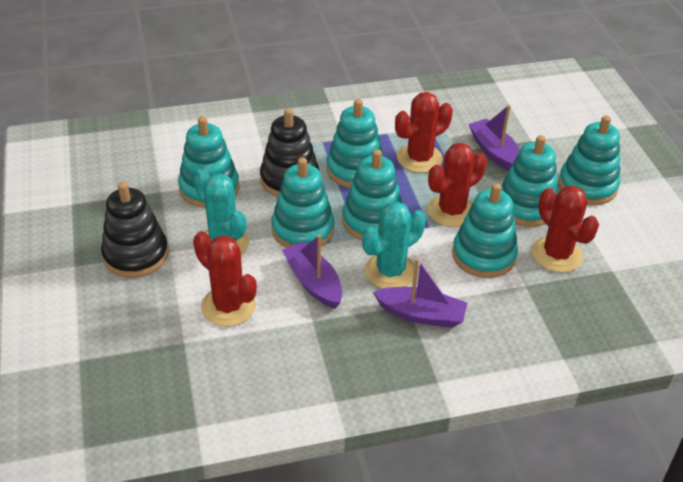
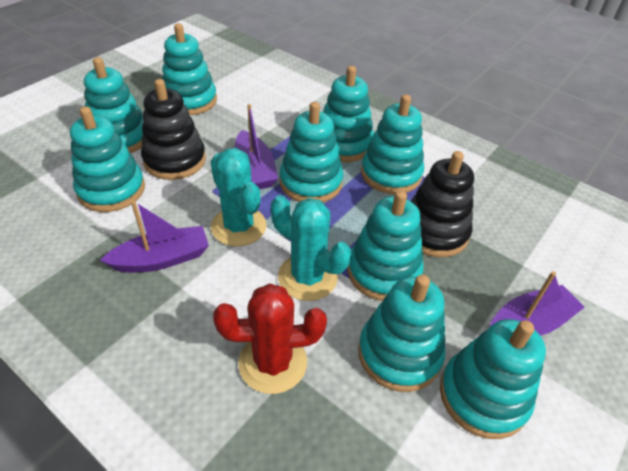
red cactus: [193,231,257,327] [395,92,453,173] [428,143,487,227] [532,186,599,273] = 4 -> [213,283,327,394] = 1
turquoise stacking toy: [178,116,239,208] [272,157,334,248] [326,99,384,188] [342,149,402,240] [452,183,518,278] [501,135,558,227] [558,115,620,205] = 7 -> [70,106,145,212] [84,57,144,153] [162,23,217,115] [280,102,343,203] [323,66,374,162] [347,190,424,301] [358,275,446,392] [361,94,424,194] [440,319,546,439] = 9

